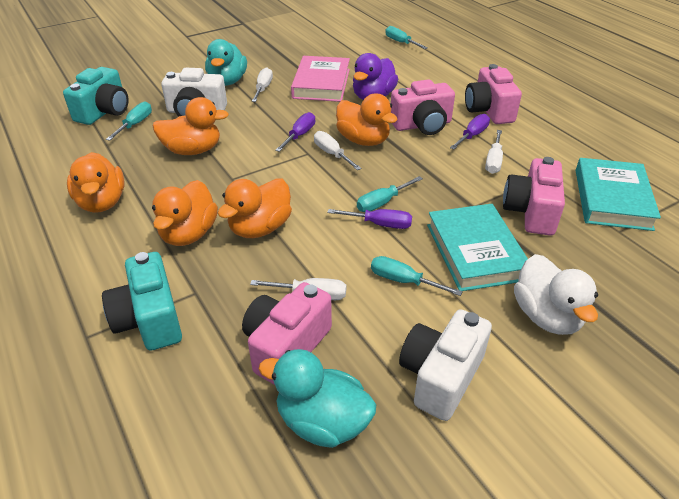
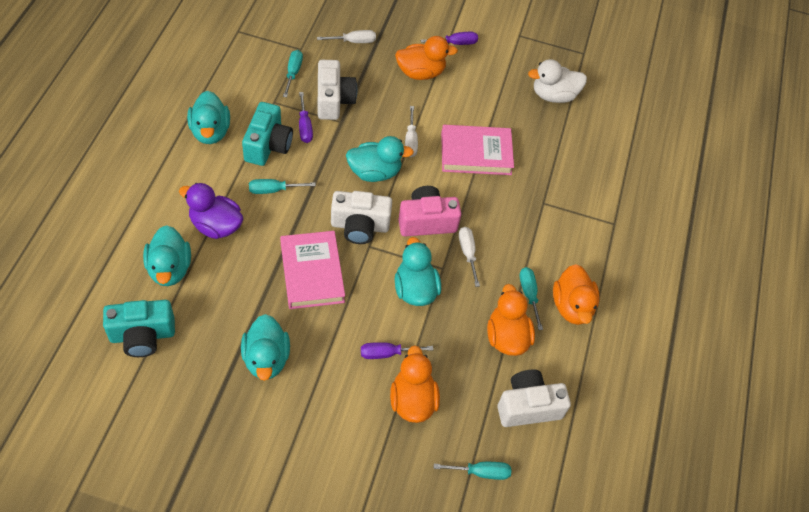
orange duck: [67,152,125,213] [152,97,229,155] [152,180,218,246] [218,179,292,238] [336,94,398,146] = 5 -> [390,345,440,423] [395,36,458,80] [487,284,535,356] [553,264,600,325] = 4
pink book: [291,56,350,102] = 1 -> [280,231,345,309] [441,125,514,175] = 2
pink camera: [242,282,332,385] [391,79,455,135] [465,64,522,124] [503,157,565,236] = 4 -> [398,186,461,237] = 1
turquoise book: [427,204,528,291] [576,158,661,231] = 2 -> none = 0
turquoise duck: [205,39,247,86] [259,349,376,448] = 2 -> [143,225,191,286] [187,91,230,144] [241,314,290,381] [346,136,414,182] [395,237,441,306] = 5
white camera: [161,68,227,116] [399,309,492,421] = 2 -> [318,60,357,120] [331,191,392,244] [497,369,571,427] = 3
white screwdriver: [250,278,346,300] [252,67,273,102] [314,131,361,170] [485,130,503,174] = 4 -> [317,30,376,43] [405,106,418,157] [459,227,480,287] = 3

